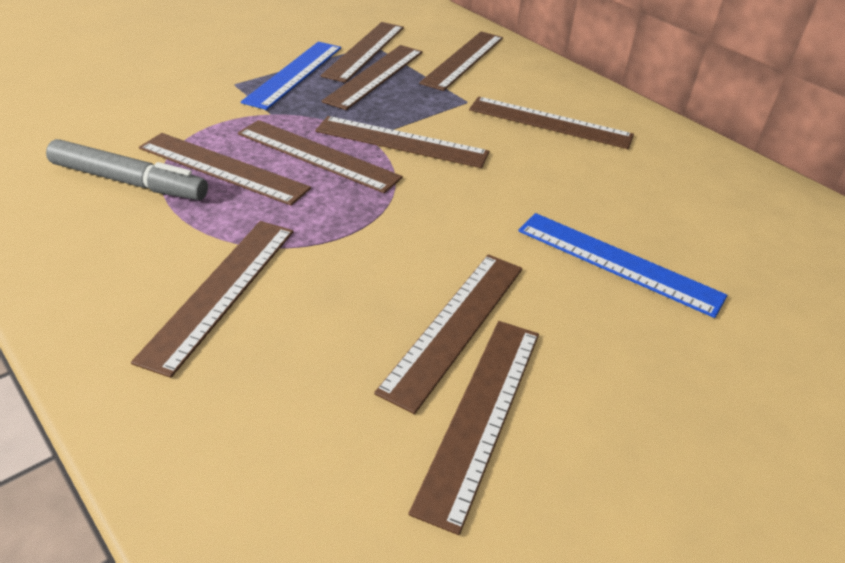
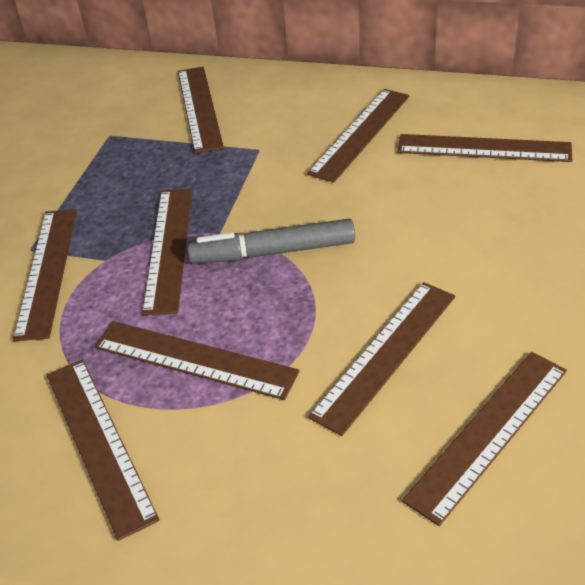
blue ruler: [241,42,341,110] [518,213,728,318] = 2 -> none = 0
brown ruler: [131,221,293,378] [139,133,311,206] [238,120,403,193] [315,116,490,168] [321,22,404,83] [322,45,423,110] [374,254,522,414] [408,321,539,535] [419,31,503,91] [469,97,634,149] = 10 -> [13,209,77,341] [46,360,160,541] [95,321,299,400] [142,189,192,316] [178,67,224,154] [307,89,410,183] [308,282,455,436] [397,134,572,162] [402,352,567,526] = 9

